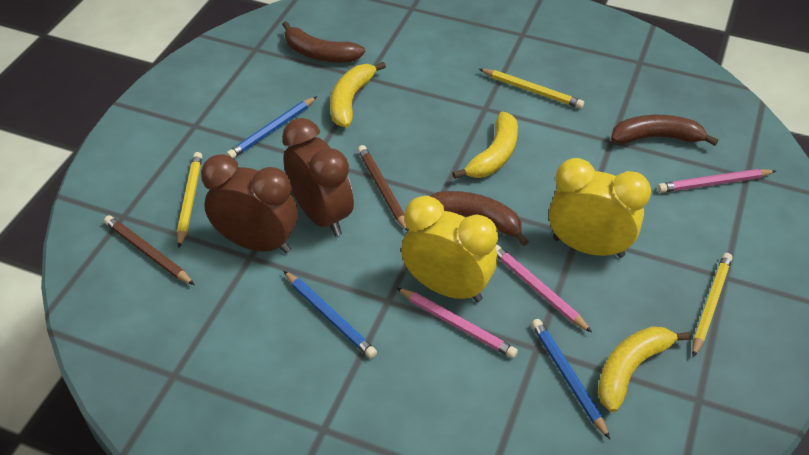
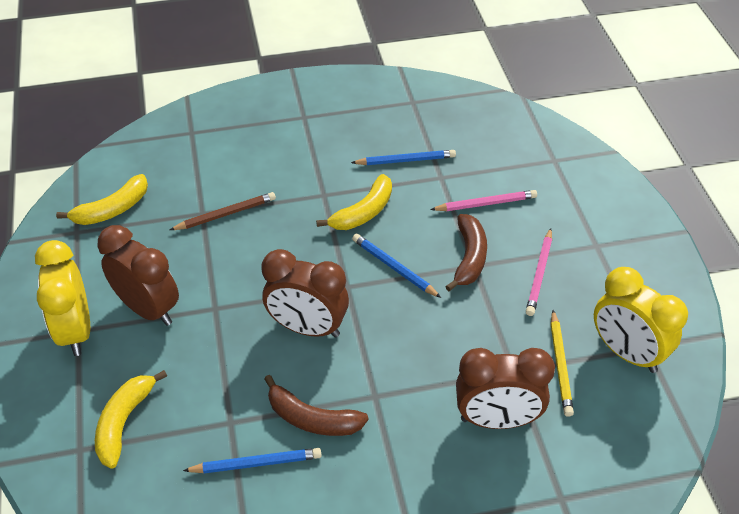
brown banana: [282,21,365,63] [430,191,529,246] [611,115,718,146] = 3 -> [264,375,369,436] [445,214,487,291] = 2
brown clock: [201,154,298,253] [282,118,354,236] = 2 -> [97,225,179,326] [262,249,349,337] [456,348,555,429] = 3
brown pencil: [104,215,195,285] [358,145,409,231] = 2 -> [170,192,276,230] = 1
pink pencil: [396,287,518,358] [495,244,592,333] [658,169,776,193] = 3 -> [430,190,537,211] [526,228,552,316] = 2
yellow pencil: [177,152,202,248] [479,69,584,109] [692,253,732,357] = 3 -> [551,310,574,417] = 1

